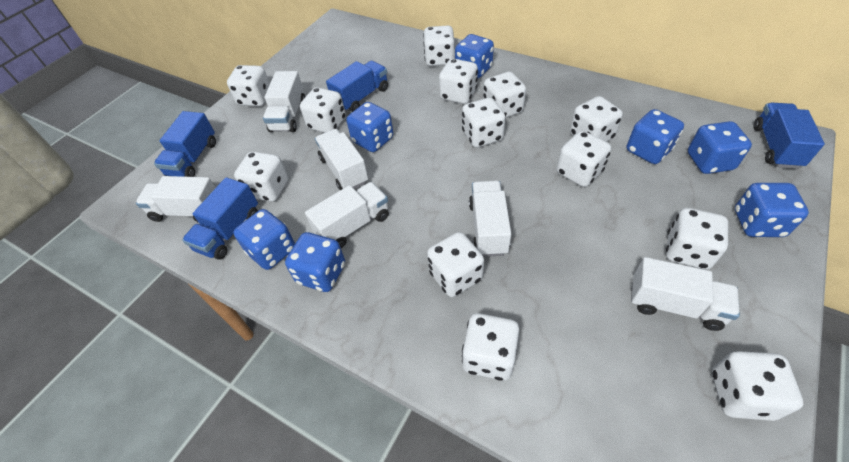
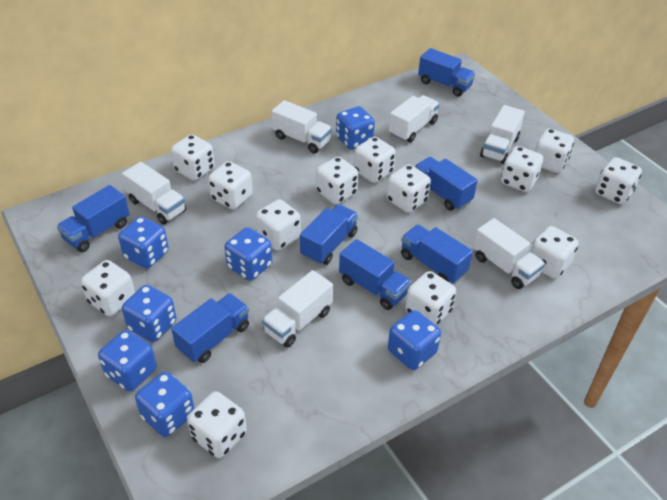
blue truck: [154,111,216,177] [182,177,258,260] [326,61,388,112] [753,103,825,169] = 4 -> [57,185,130,252] [171,293,249,363] [300,204,358,265] [339,239,412,310] [401,225,473,284] [414,157,478,211] [418,48,475,97] = 7

